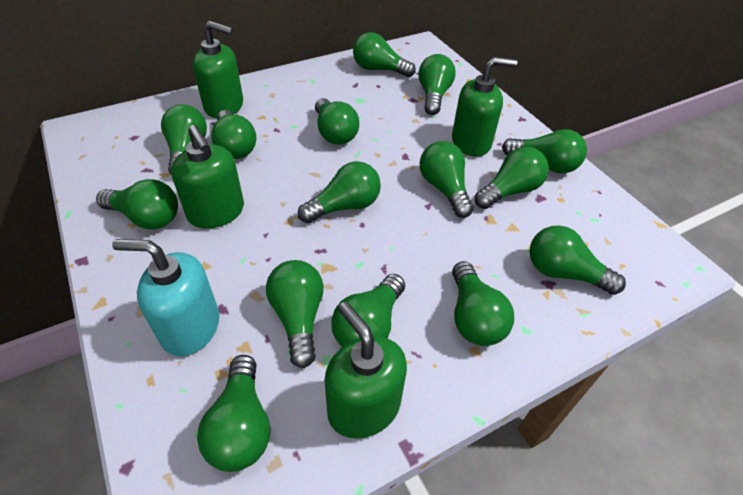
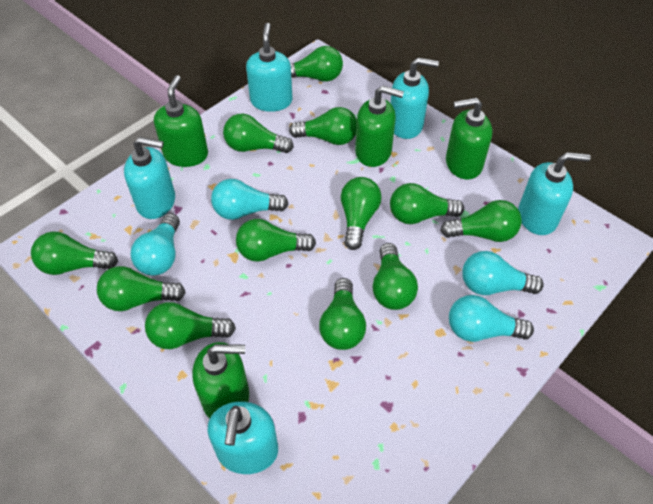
green light bulb: [96,179,178,229] [161,104,207,174] [197,355,270,472] [211,110,257,159] [266,260,324,368] [298,161,381,223] [315,98,359,145] [331,274,405,347] [353,32,416,77] [418,54,456,115] [420,141,474,218] [452,261,514,346] [475,147,549,209] [502,129,587,173] [529,225,626,295] = 15 -> [31,231,118,275] [97,266,186,311] [145,302,236,349] [223,114,294,153] [236,219,316,262] [289,107,357,145] [290,46,343,82] [319,278,366,350] [341,177,382,250] [372,243,418,310] [390,183,464,224] [440,200,522,242] = 12
turquoise light bulb: none = 0 -> [131,213,180,276] [211,179,289,220] [449,295,534,342] [462,251,544,295] = 4
turquoise soap dispenser: [112,239,219,356] = 1 -> [124,137,175,219] [207,401,278,474] [246,23,293,112] [390,58,439,139] [518,152,591,235] = 5

